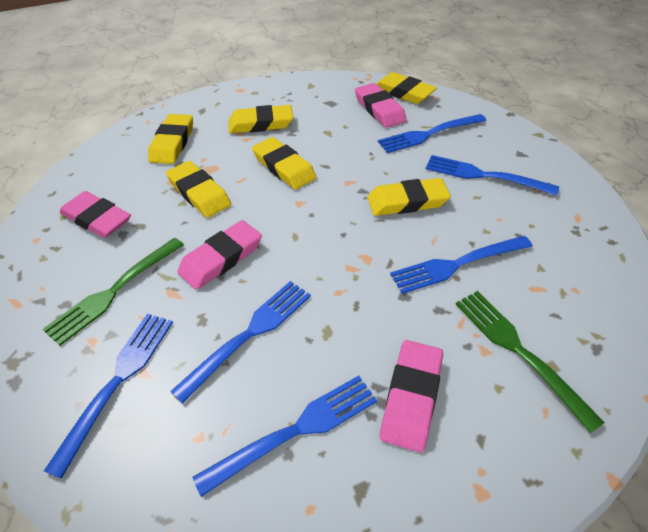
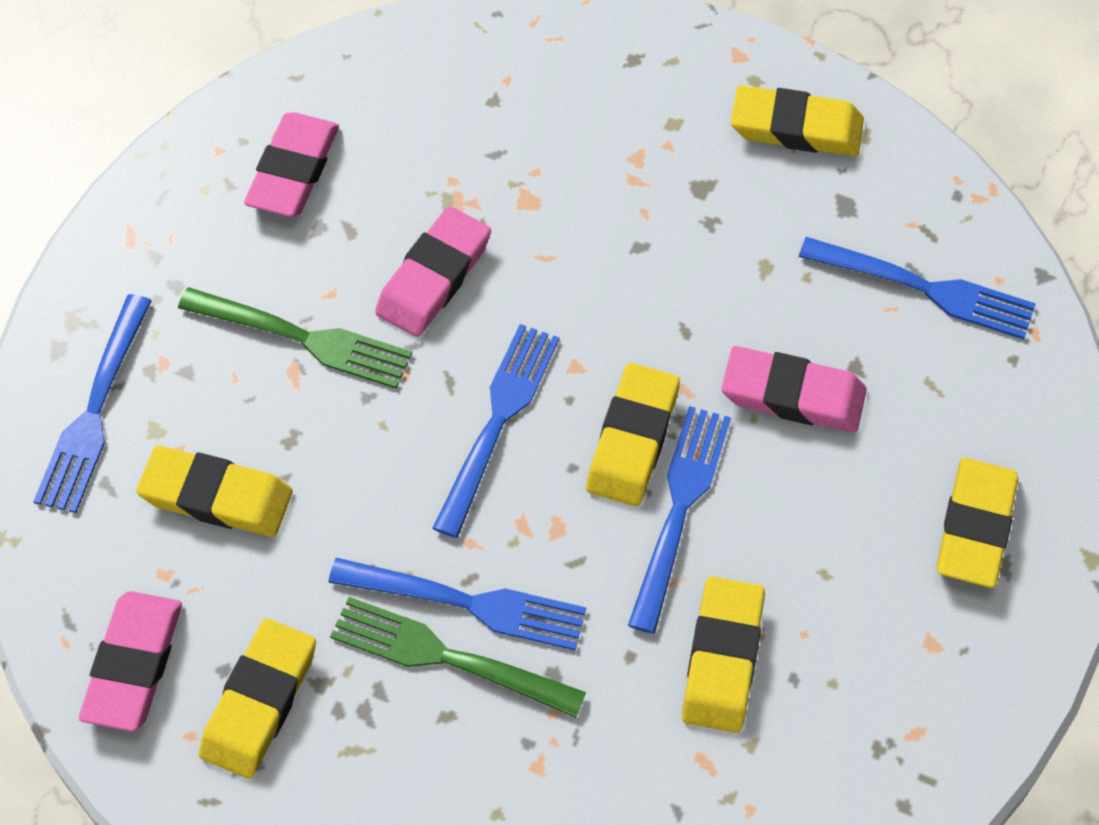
blue fork: [44,314,173,478] [170,281,311,403] [193,376,377,497] [378,114,486,153] [390,236,532,294] [426,155,559,196] = 6 -> [33,294,152,513] [328,558,586,650] [433,324,559,538] [628,406,731,634] [799,237,1036,339] = 5

